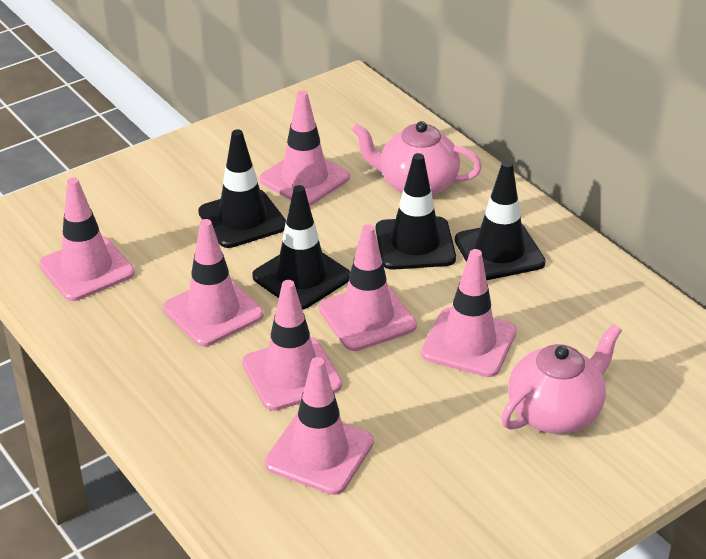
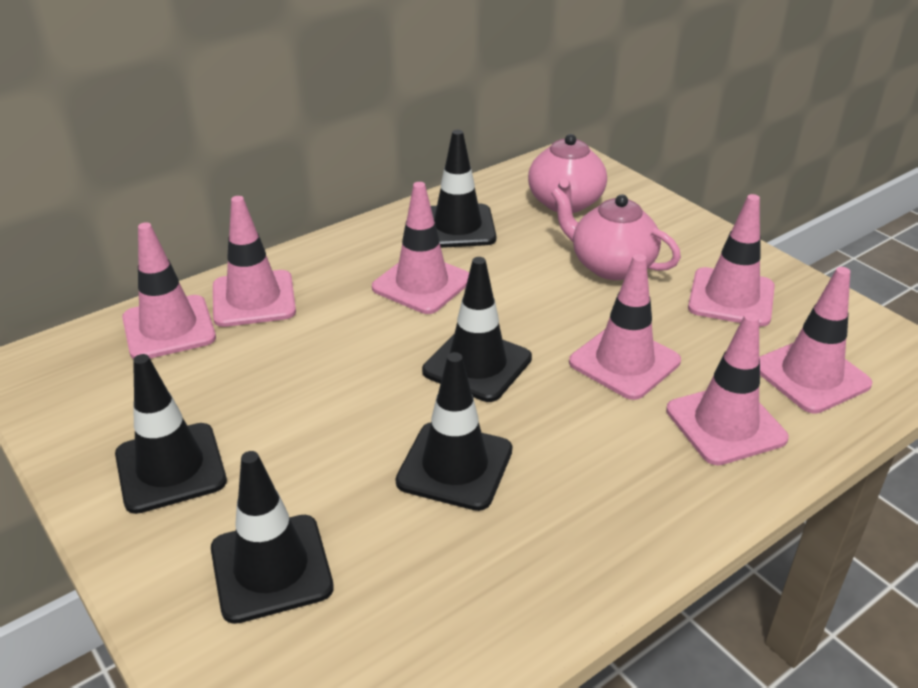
black traffic cone: [198,129,286,248] [252,185,350,310] [376,153,456,270] [455,161,546,280] = 4 -> [115,354,227,514] [211,451,334,624] [396,352,512,511] [422,257,532,402] [431,130,496,248] = 5

